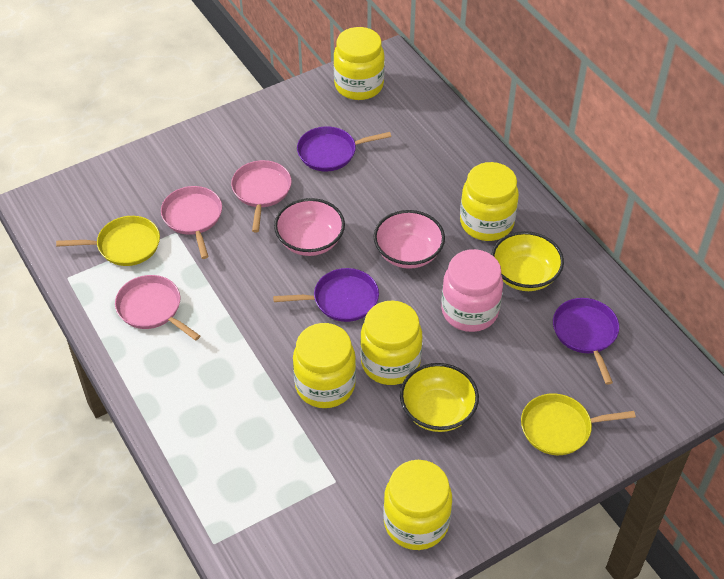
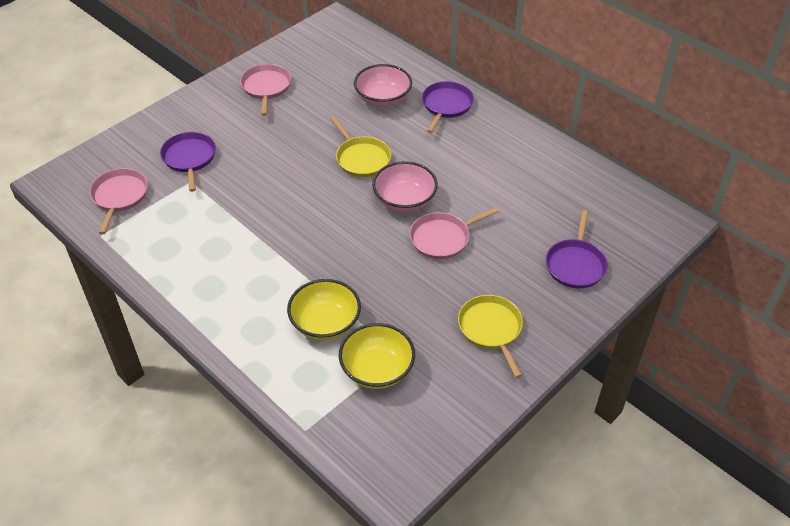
pink jar: [441,249,503,332] = 1 -> none = 0
yellow jar: [293,323,356,408] [333,27,385,100] [360,300,422,385] [383,460,452,550] [460,162,519,241] = 5 -> none = 0

